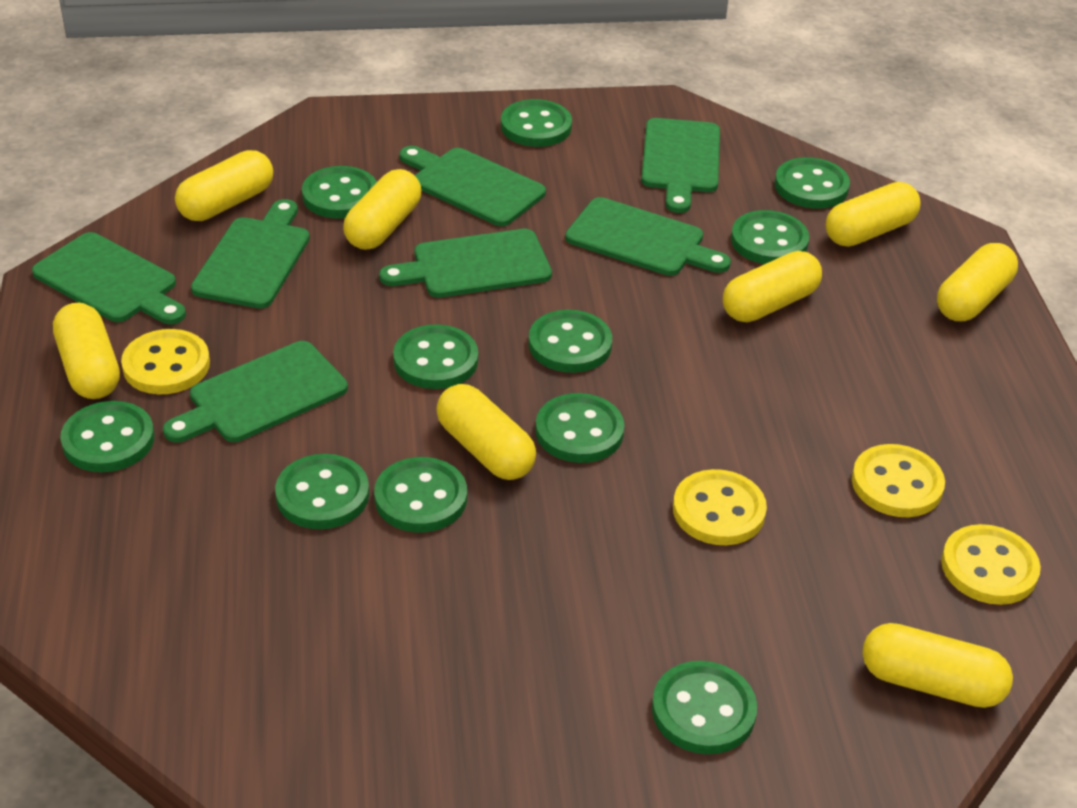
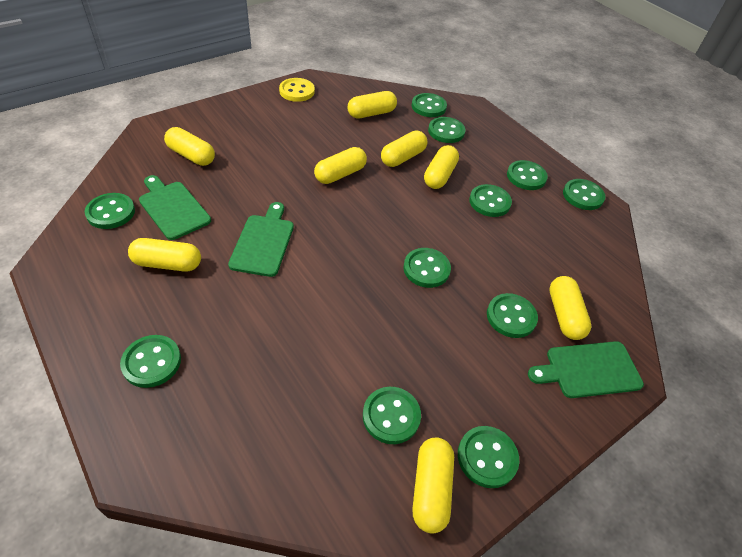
green cutting board: [32,232,186,324] [163,341,348,442] [191,199,310,309] [380,229,552,298] [399,146,546,226] [565,197,731,276] [641,118,720,213] = 7 -> [139,175,211,240] [228,202,294,277] [528,341,644,398] = 3
yellow button: [121,329,210,394] [673,469,767,545] [852,444,945,517] [941,524,1041,605] = 4 -> [279,78,315,102] = 1

